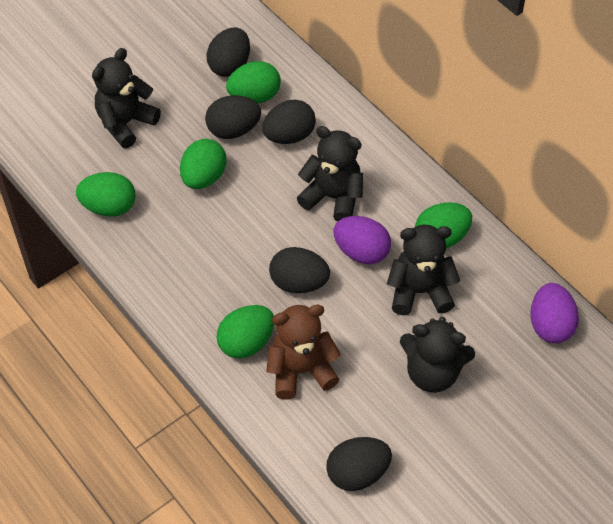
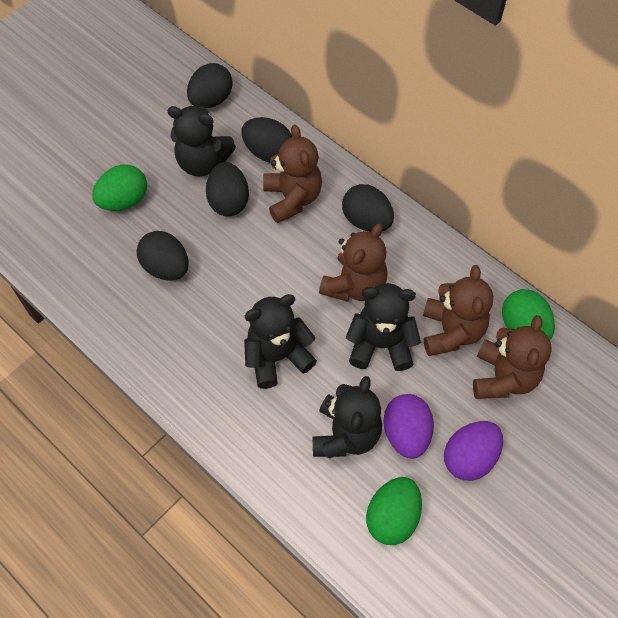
brown teddy bear: [266,305,341,400] = 1 -> [263,125,322,223] [319,224,387,302] [423,265,493,356] [473,315,552,399] = 4
green egg: [76,172,135,217] [180,139,226,189] [216,305,274,359] [226,61,281,103] [415,202,472,248] = 5 -> [92,165,147,211] [366,477,422,545] [502,289,555,340] = 3

